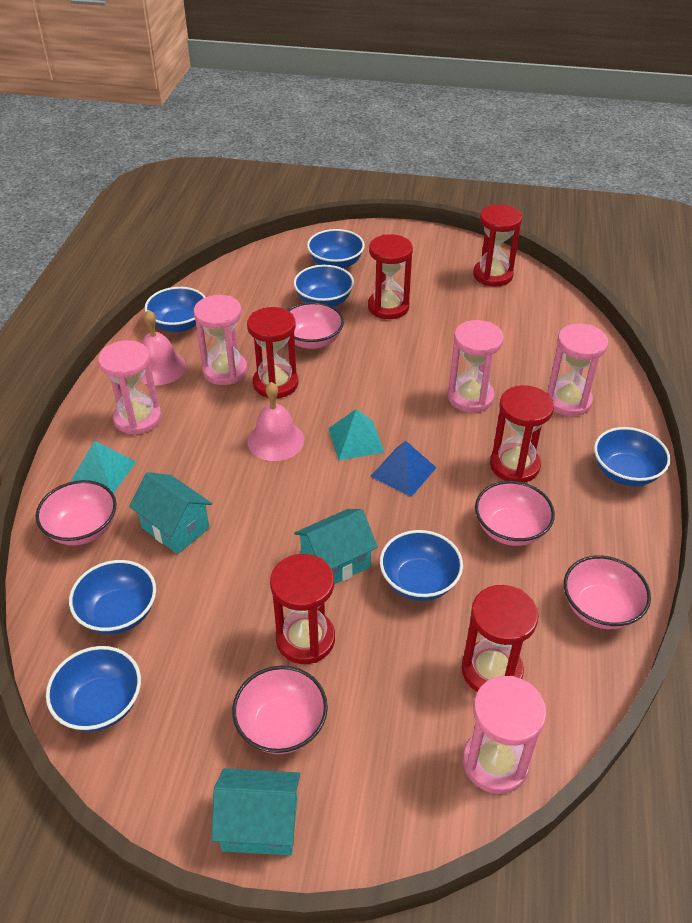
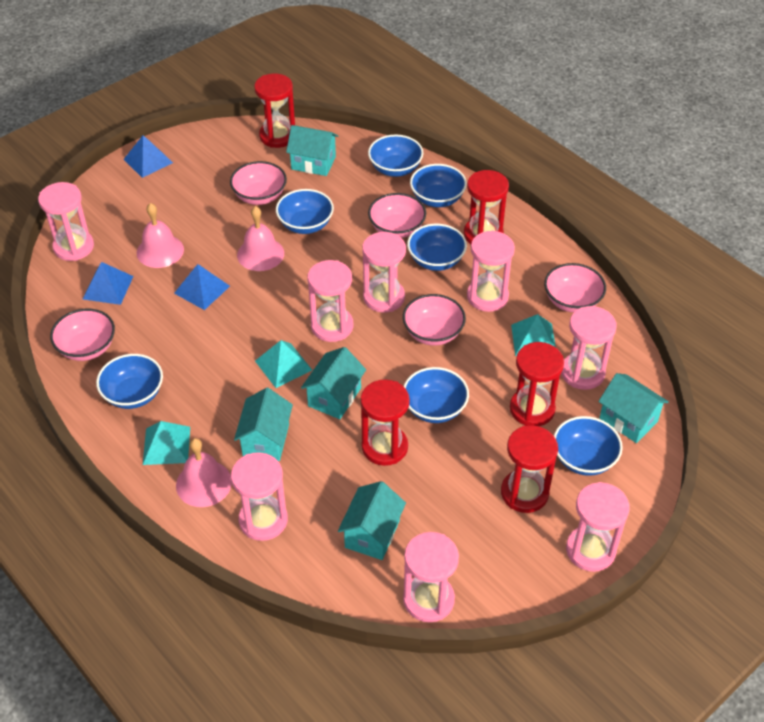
blue pyramid: [370,441,436,497] = 1 -> [83,262,133,305] [123,135,173,178] [174,264,230,310] = 3
pink bell: [140,310,186,385] [247,382,304,461] = 2 -> [137,203,184,268] [176,438,232,507] [237,206,284,271] = 3
pink hourglass: [98,340,162,435] [194,295,248,385] [448,320,504,413] [463,676,547,794] [546,323,608,416] = 5 -> [38,182,94,261] [231,452,288,541] [307,260,353,342] [362,232,406,313] [403,532,459,622] [467,230,515,312] [561,306,617,390] [566,482,630,572] = 8
red hourglass: [247,307,298,398] [270,554,335,664] [368,234,413,319] [462,585,538,692] [473,204,522,287] [490,385,554,483] = 6 -> [254,73,295,148] [360,379,410,466] [464,170,509,244] [501,425,558,513] [510,342,564,426] = 5
turquoise house: [129,472,212,554] [212,768,300,855] [294,509,378,584] = 3 -> [234,388,293,461] [286,125,338,176] [301,347,366,419] [338,481,406,560] [598,373,669,443] = 5
turquoise pyramid: [70,441,136,494] [328,409,385,460] = 2 -> [143,421,190,465] [255,340,312,388] [511,314,556,356] = 3

